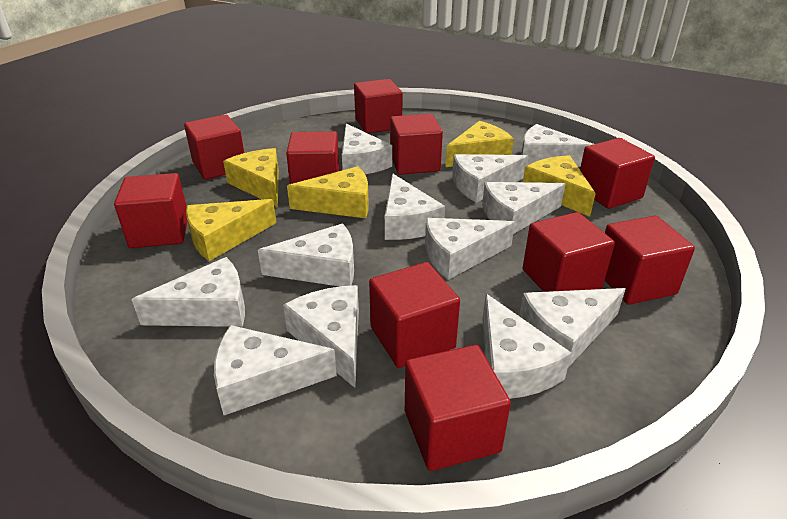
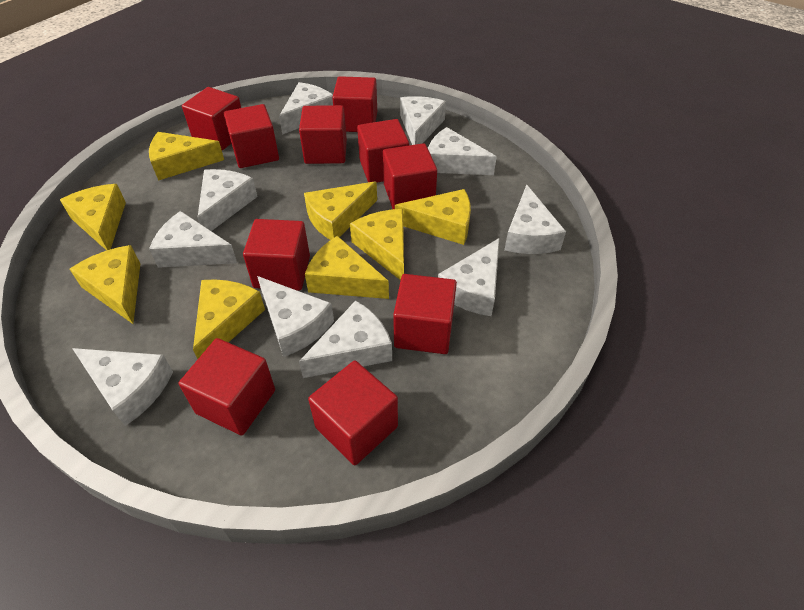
white cheese: [131,257,245,327] [214,325,337,415] [258,224,354,286] [283,285,359,388] [342,123,392,174] [385,174,445,240] [425,218,515,280] [452,154,528,203] [482,182,565,234] [482,294,572,399] [519,288,625,367] [521,124,593,167] = 12 -> [72,348,173,426] [149,211,237,268] [197,169,258,231] [257,276,334,357] [279,82,333,135] [299,300,392,378] [400,96,446,145] [428,127,497,175] [438,238,499,316] [504,185,566,254] = 10
yellow cheese: [186,199,277,261] [223,148,279,207] [287,166,369,218] [445,121,514,167] [523,155,596,217] = 5 -> [60,184,126,251] [70,245,140,324] [149,132,224,181] [193,279,265,359] [304,181,377,240] [305,236,389,299] [350,209,404,280] [395,189,471,245] = 8

